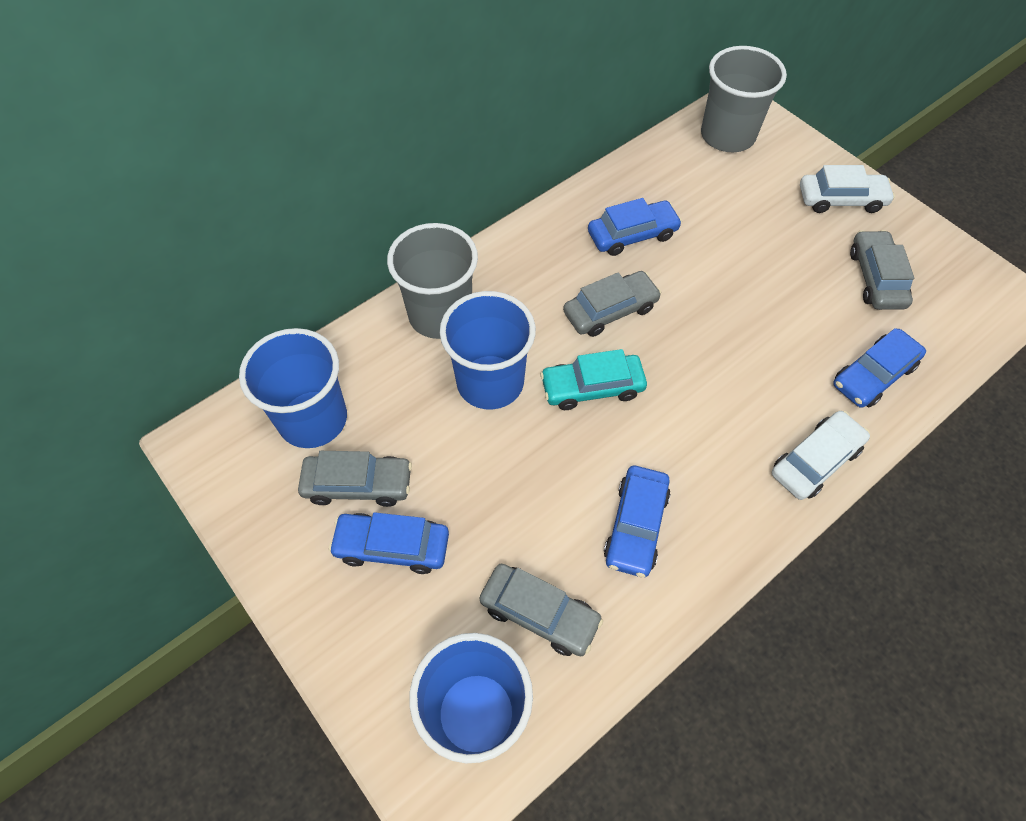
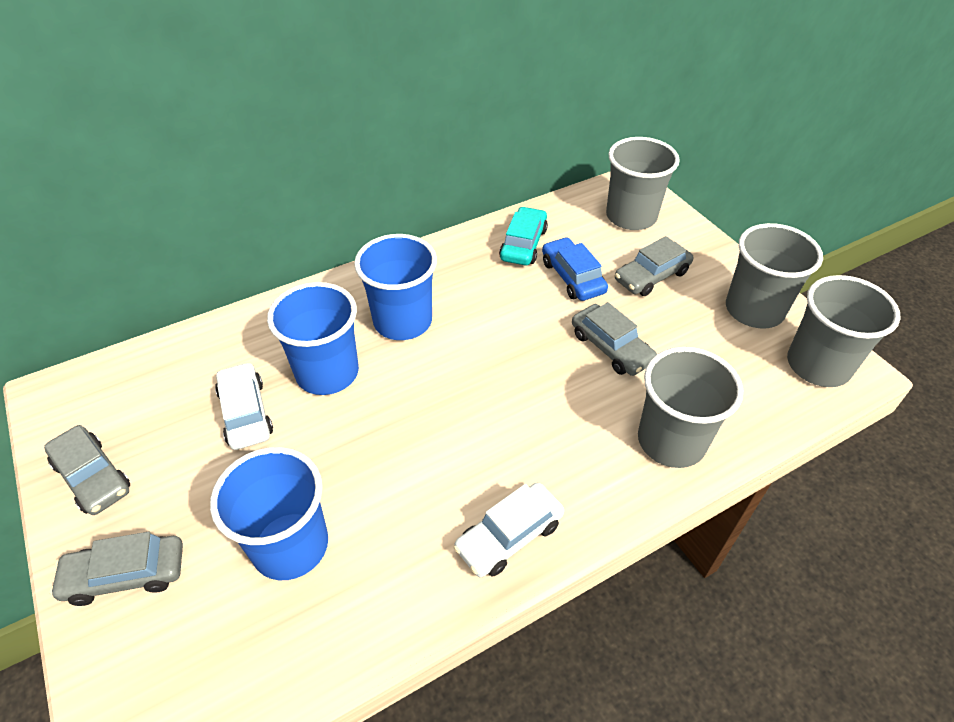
blue car: [329,512,449,574] [588,198,682,256] [604,466,671,578] [833,328,926,408] = 4 -> [542,237,608,301] = 1
grey cup: [387,223,478,339] [701,46,787,152] = 2 -> [606,137,680,230] [638,347,743,468] [726,223,823,329] [787,275,900,387] = 4

